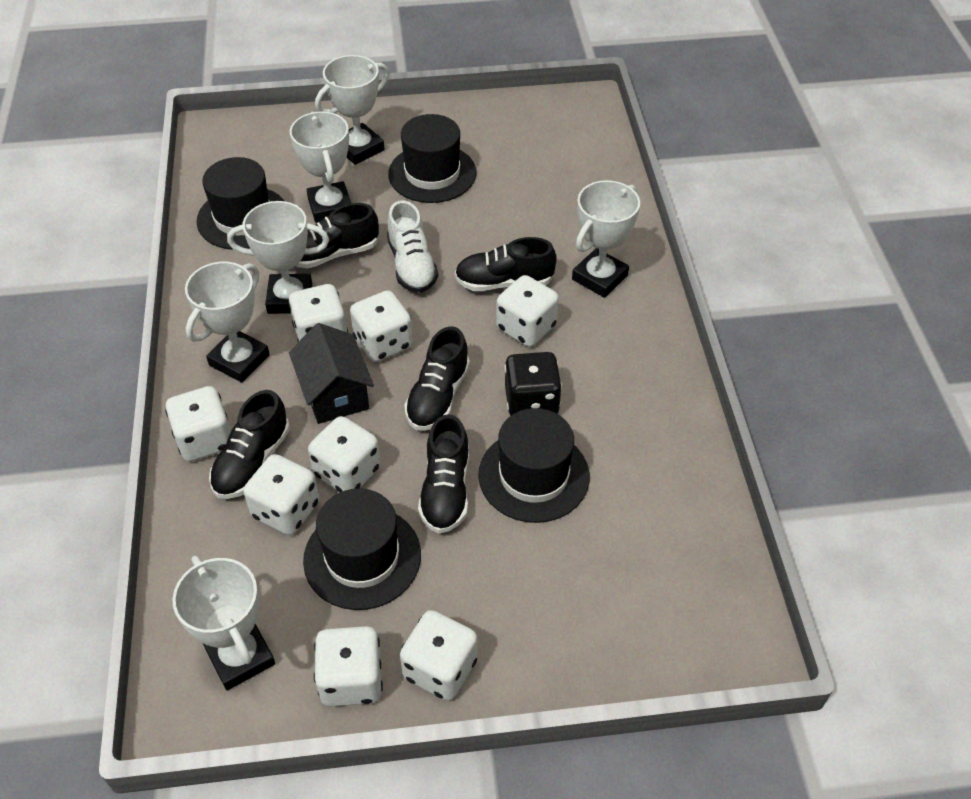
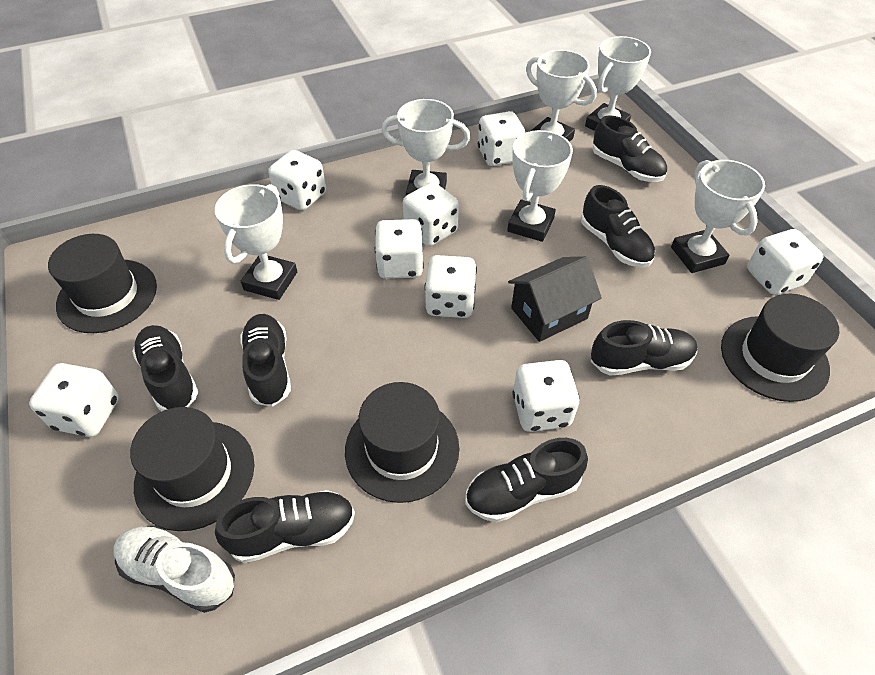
black dice: [505,352,562,416] = 1 -> none = 0
black shoe: [209,390,290,499] [296,203,379,268] [404,326,470,431] [418,414,469,534] [455,237,557,291] = 5 -> [132,325,198,411] [215,490,355,563] [240,314,291,407] [465,438,588,522] [581,185,655,267] [591,320,697,375] [592,115,667,182] = 7

